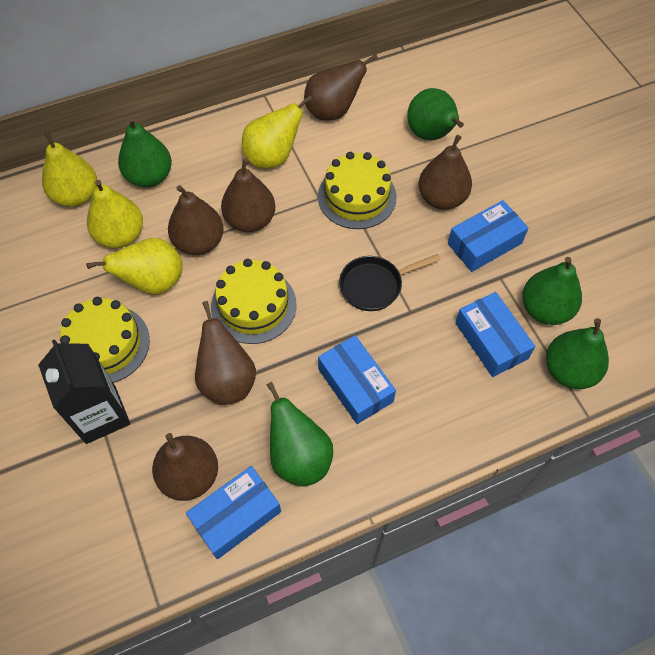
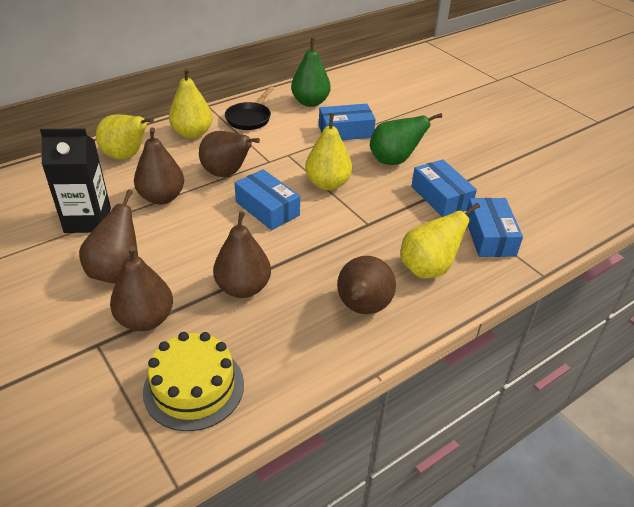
green pear: [118,117,172,188] [266,382,333,487] [407,88,464,141] [522,257,582,325] [546,318,609,389] = 5 -> [291,38,331,107] [370,113,442,165] = 2
yellow cake: [60,297,150,383] [211,259,297,344] [318,152,397,229] = 3 -> [143,332,244,431] = 1

